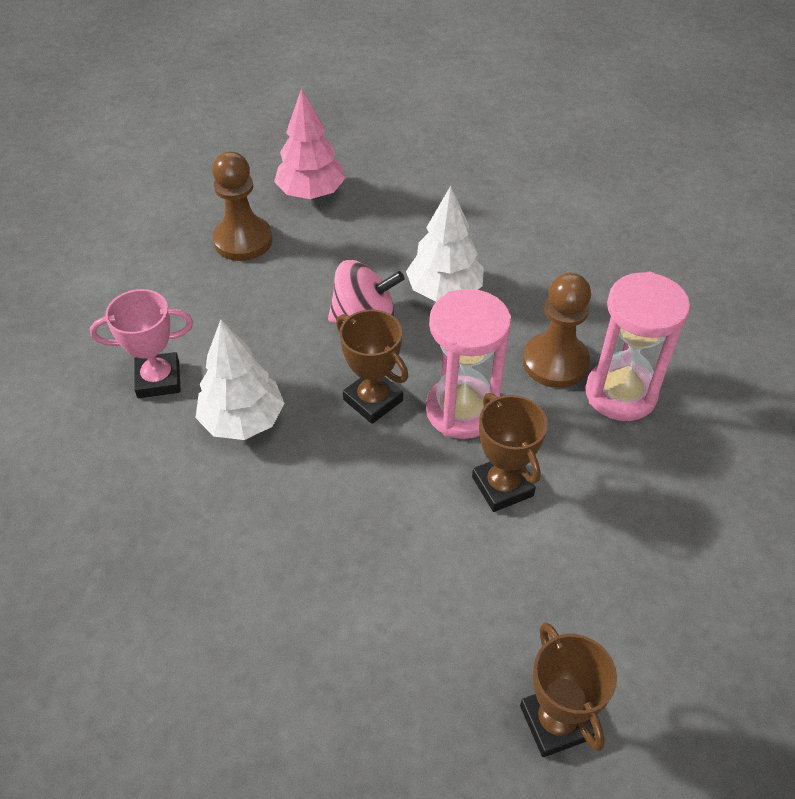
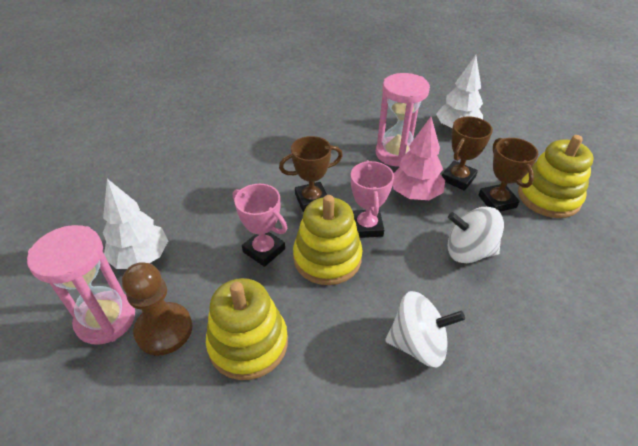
brown pawn: [212,151,273,261] [523,273,591,388] = 2 -> [122,262,192,356] = 1
pink spinning top: [328,260,404,323] = 1 -> none = 0
pink trophy: [90,289,193,398] = 1 -> [233,184,287,267] [351,160,394,238] = 2
white spinning top: none = 0 -> [385,291,465,368] [447,207,504,263] = 2
yellow stacking toy: none = 0 -> [206,278,288,380] [293,195,363,285] [518,135,593,218] = 3

